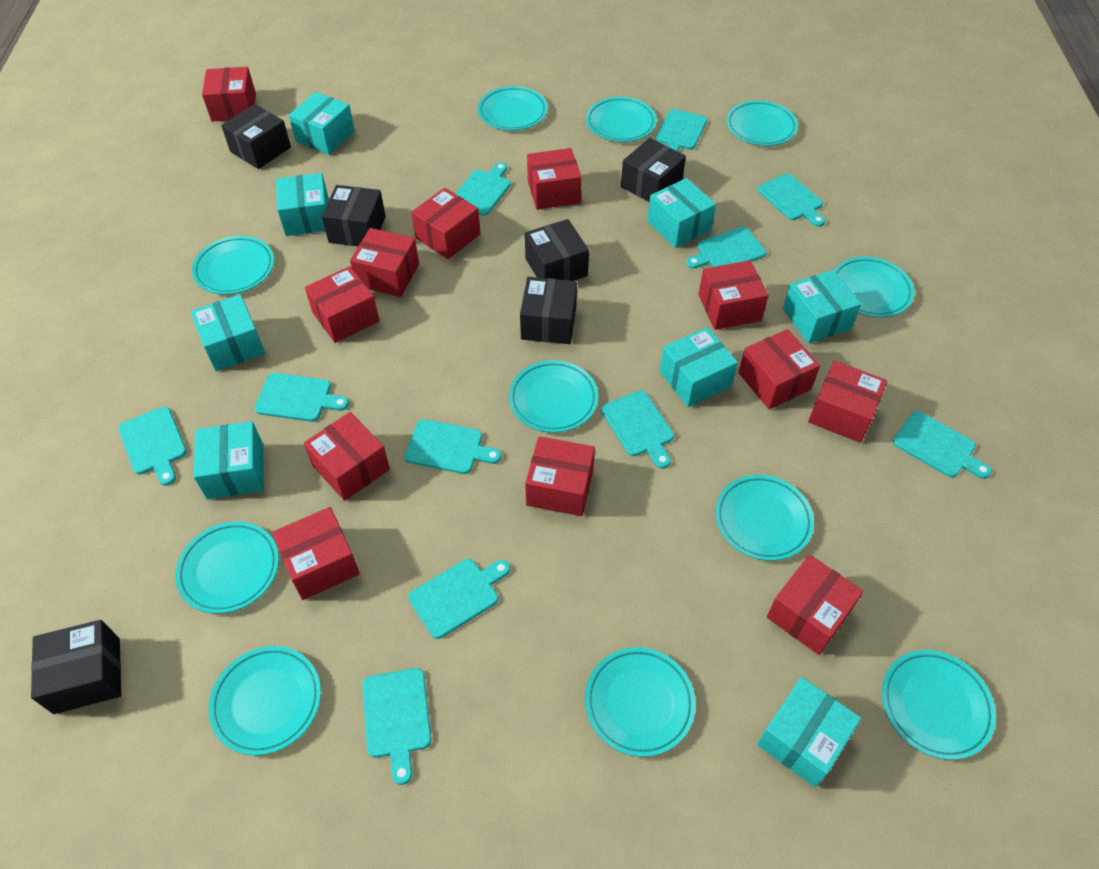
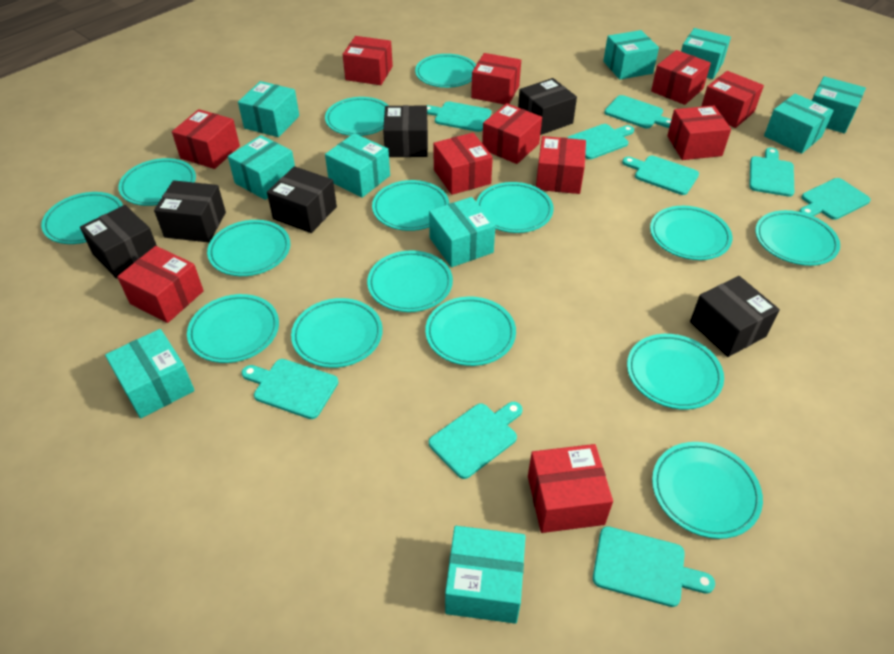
red box: [202,67,256,122] [272,507,360,600] [304,412,390,501] [305,266,379,343] [350,228,419,297] [411,188,480,259] [525,436,595,516] [527,148,582,210] [698,260,769,330] [738,329,820,409] [767,554,864,655] [808,361,888,443] = 12 -> [117,246,204,323] [172,109,240,169] [343,36,393,85] [433,133,493,195] [471,53,521,105] [482,103,542,164] [528,444,613,533] [536,136,586,194] [651,50,711,105] [667,105,731,160] [701,71,764,128] = 11
turquoise box: [191,294,265,371] [193,421,264,499] [276,173,329,236] [289,92,355,155] [647,178,716,248] [660,327,738,407] [757,677,861,787] [783,270,861,344] = 8 -> [105,329,195,418] [228,135,295,200] [238,81,299,137] [325,133,390,198] [429,197,495,267] [445,526,525,624] [603,30,659,80] [681,28,731,79] [764,94,834,154] [812,76,866,134] = 10
turquoise cutting board: [118,407,187,486] [254,373,349,422] [363,668,431,785] [404,419,501,474] [408,559,510,639] [455,162,511,216] [601,390,674,469] [656,109,707,152] [686,227,767,269] [758,173,825,227] [893,411,992,479] = 11 -> [242,359,338,419] [426,101,491,132] [429,402,523,479] [567,124,634,159] [593,526,715,607] [604,95,671,129] [622,156,699,195] [749,148,794,197] [799,178,871,220] = 9
turquoise plate: [175,521,279,614] [192,236,274,295] [208,646,321,755] [478,86,548,131] [509,360,598,433] [585,647,696,757] [586,97,657,142] [715,475,814,561] [726,100,798,146] [834,256,914,317] [882,650,996,760] = 11 -> [41,192,123,244] [118,158,196,206] [187,294,279,363] [207,220,290,276] [291,298,383,368] [325,97,389,136] [367,250,453,312] [372,180,449,231] [415,54,476,88] [425,297,516,366] [476,182,554,233] [627,334,724,410] [650,206,732,260] [652,442,763,539] [755,210,840,266] = 15

